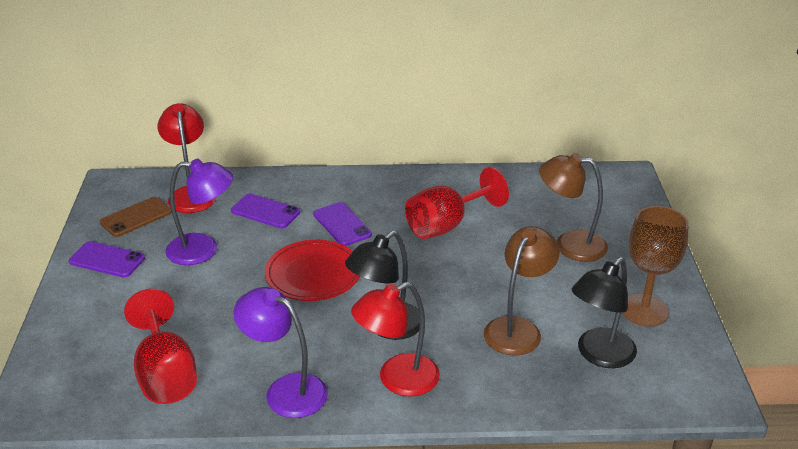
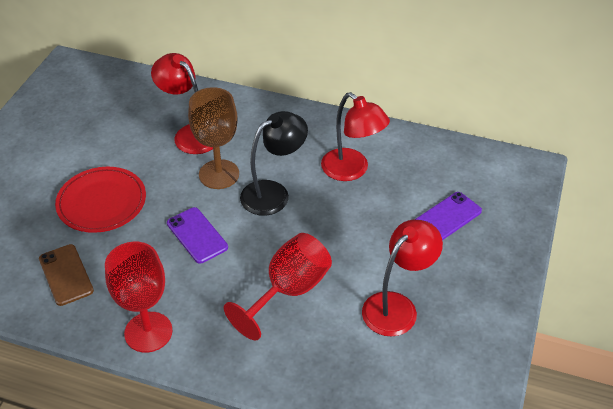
black lamp: [345,231,420,340] [572,257,637,368] = 2 -> [240,111,308,216] = 1
brown lamp: [484,226,560,356] [539,153,608,262] = 2 -> none = 0
purple lamp: [165,159,233,265] [233,287,328,418] = 2 -> none = 0
purple phone: [69,241,145,278] [231,194,300,229] [313,202,372,246] = 3 -> [167,207,228,264] [415,192,482,240] = 2
red lamp: [158,103,216,213] [351,282,440,396] = 2 -> [151,53,213,154] [321,92,390,181] [362,220,443,336] = 3

